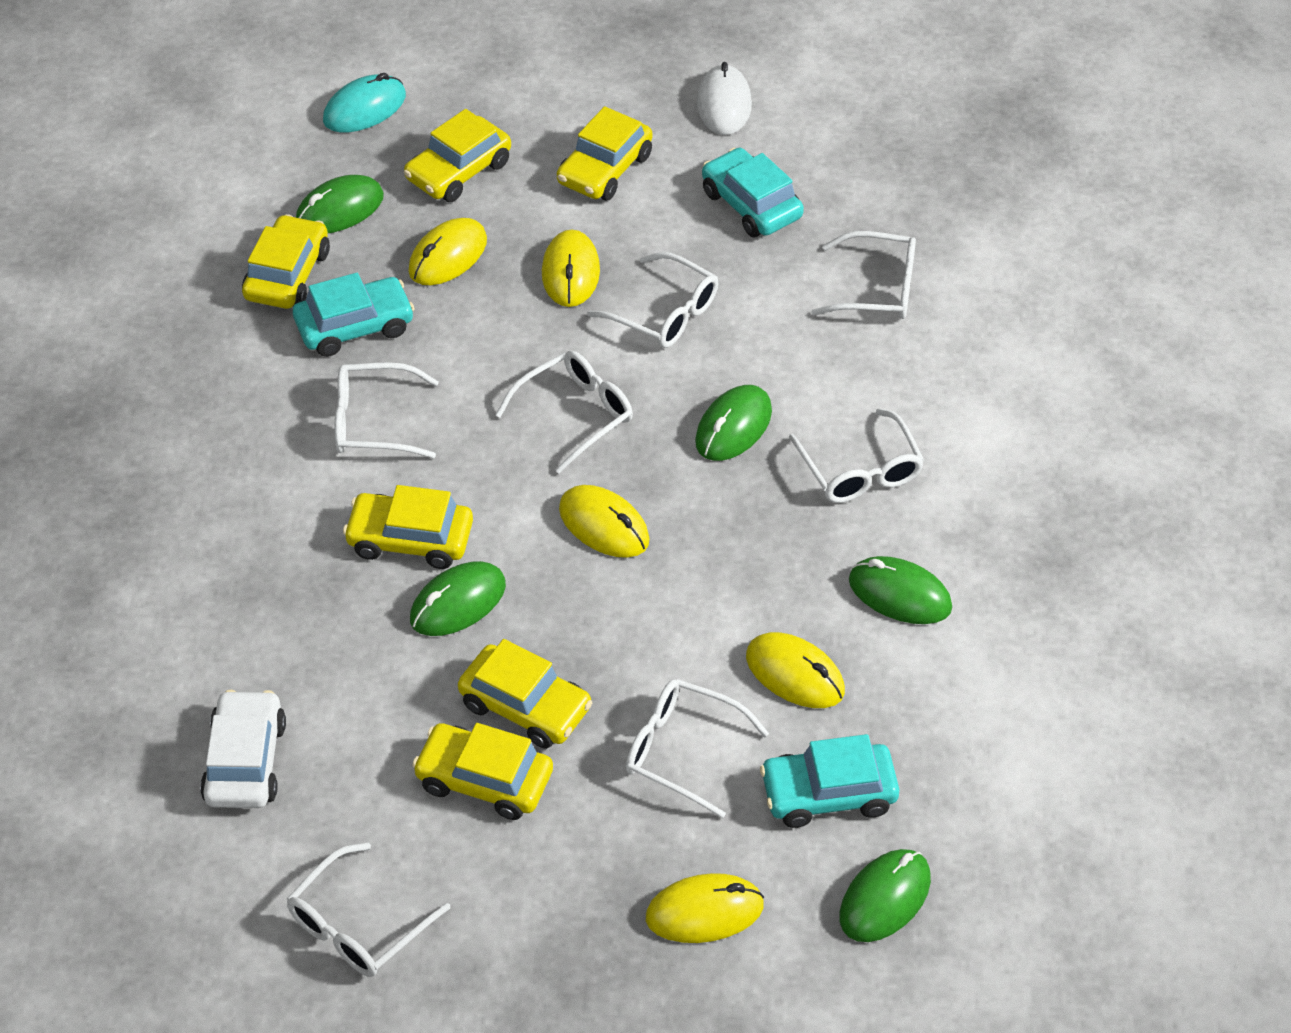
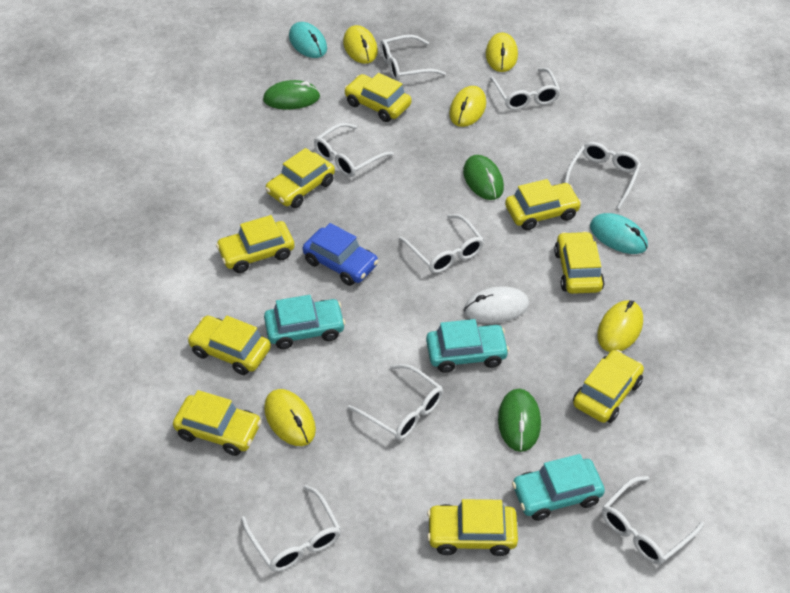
blue car: none = 0 -> [303,223,379,286] = 1
green mouse: [296,175,384,233] [410,561,506,636] [695,385,772,461] [840,849,931,942] [849,556,952,624] = 5 -> [263,80,320,110] [463,155,504,200] [498,389,541,452] = 3
turquoise mouse: [323,73,406,133] = 1 -> [289,22,327,58] [590,213,648,254] = 2
white car: [200,690,286,808] = 1 -> none = 0
white glasses: [287,843,451,977] [335,362,439,458] [495,351,633,474] [587,252,718,348] [626,679,769,818] [789,408,924,503] [811,231,916,319] = 7 -> [241,485,341,572] [314,123,394,177] [348,364,443,440] [380,35,446,81] [399,214,484,273] [489,68,561,110] [564,142,641,209] [602,476,704,565] = 8
yellow car: [242,214,330,309] [343,485,473,569] [404,109,511,202] [412,723,553,820] [458,639,592,749] [557,106,652,201] = 6 -> [173,390,262,456] [187,315,271,375] [216,215,294,273] [265,148,335,208] [344,73,412,122] [427,499,518,556] [505,179,581,230] [554,231,605,294] [573,350,644,423] = 9

